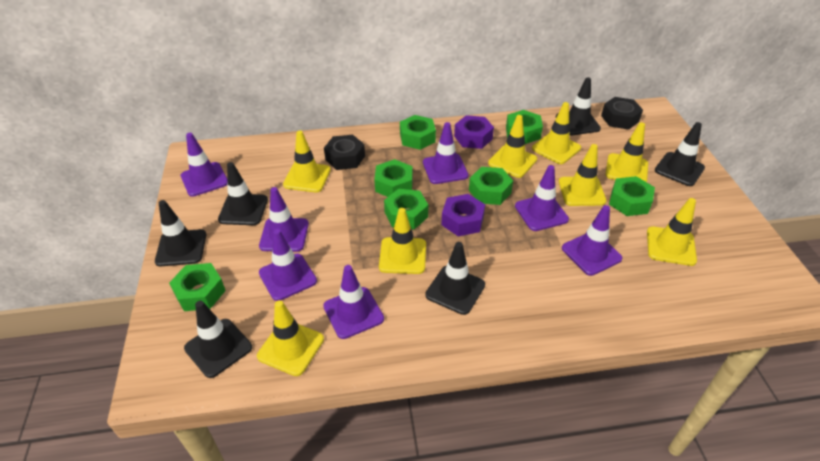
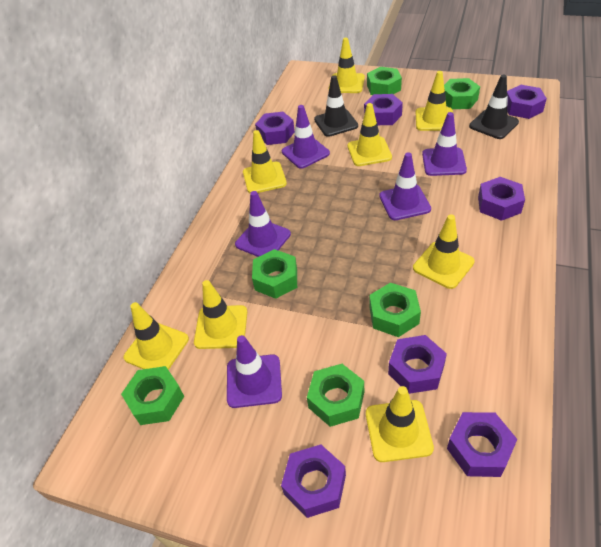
black nut: [324,135,365,170] [601,97,643,130] = 2 -> none = 0
black traffic cone: [155,200,206,266] [184,301,252,378] [218,162,268,225] [425,242,485,315] [556,77,601,135] [655,122,705,186] = 6 -> [314,75,358,137] [469,75,519,139] = 2
green nut: [169,263,226,311] [374,159,413,197] [384,189,428,230] [400,115,436,150] [469,167,513,205] [506,110,543,144] [609,176,655,216] = 7 -> [121,366,184,425] [252,249,297,299] [307,364,364,427] [367,67,402,95] [369,283,421,337] [444,78,480,109] = 6
purple nut: [441,194,485,236] [454,115,494,149] = 2 -> [255,112,295,145] [281,444,346,518] [364,94,403,125] [388,335,447,394] [447,412,517,477] [478,177,525,221] [507,85,547,119] = 7
purple traffic cone: [181,133,228,197] [259,187,309,252] [259,229,317,301] [323,265,384,339] [423,122,468,184] [515,165,569,231] [562,205,622,276] = 7 -> [227,335,282,408] [235,191,291,257] [282,105,330,169] [379,152,431,220] [422,112,467,176] = 5

